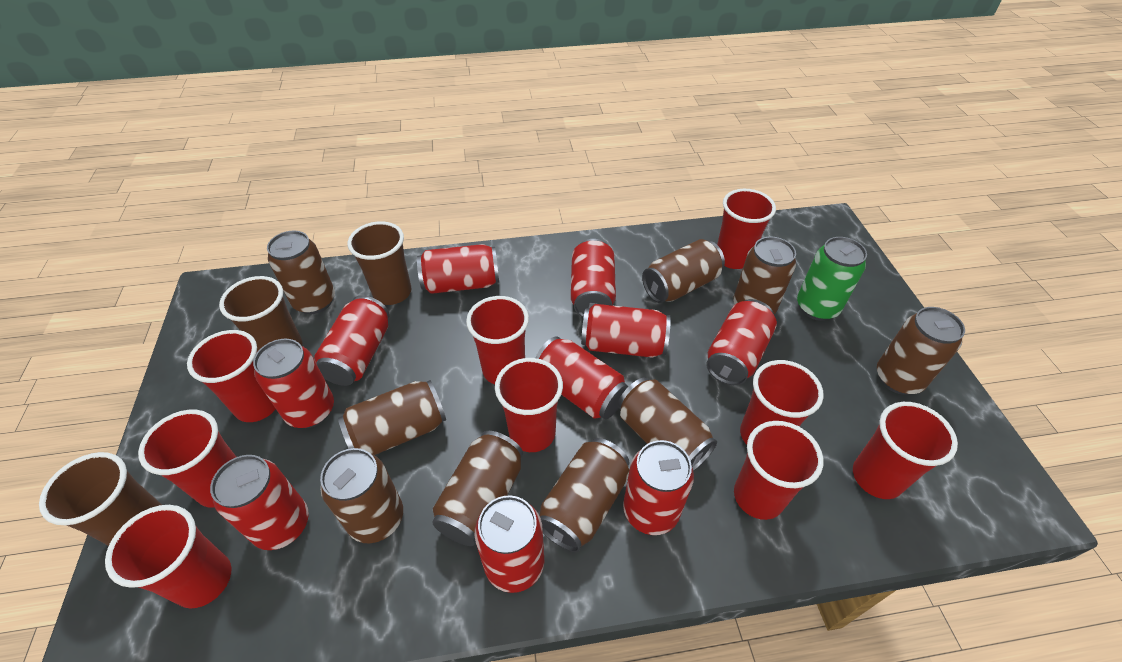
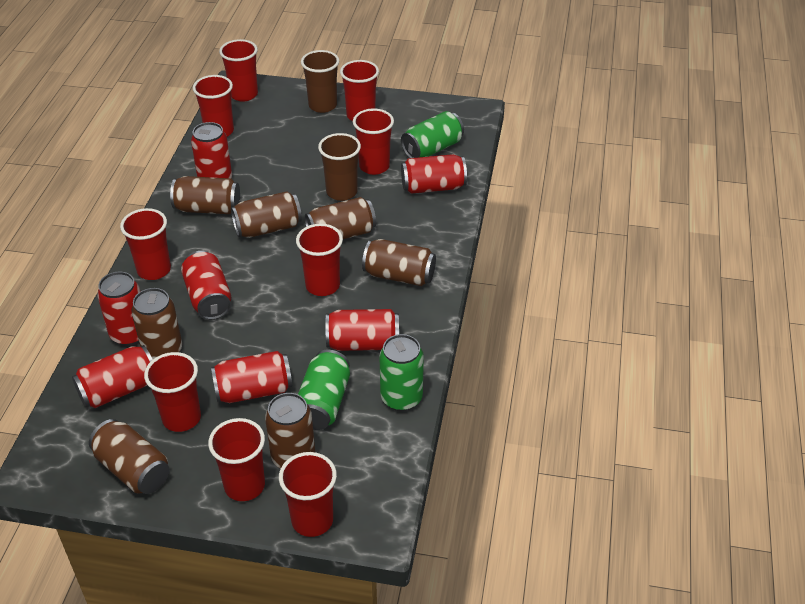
brown can: [267,231,335,314] [320,448,403,543] [338,380,446,455] [432,431,523,546] [540,438,630,552] [618,377,717,471] [642,239,725,303] [733,237,796,314] [877,307,965,395] = 9 -> [89,419,170,494] [131,288,182,359] [170,176,240,214] [231,191,302,238] [265,393,315,469] [305,197,376,239] [362,239,436,286] = 7
brown cup: [39,452,162,546] [219,276,302,352] [348,221,411,305] = 3 -> [301,50,339,113] [318,133,361,201] = 2
green can: [797,237,867,321] = 1 -> [298,350,350,430] [379,334,424,411] [401,111,464,158] = 3
red can: [210,455,309,550] [253,339,334,428] [314,295,389,386] [417,244,499,294] [475,495,544,593] [535,336,629,419] [571,239,616,317] [581,304,671,358] [623,440,694,535] [706,299,777,385] = 10 -> [72,345,153,408] [97,272,141,346] [181,251,231,320] [191,122,232,178] [211,351,292,403] [325,309,399,351] [401,154,467,194] = 7

